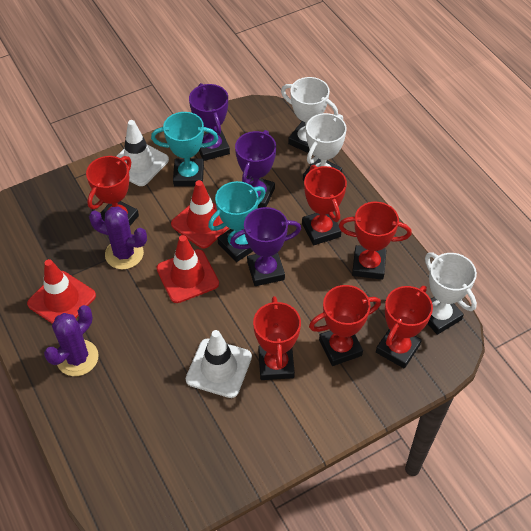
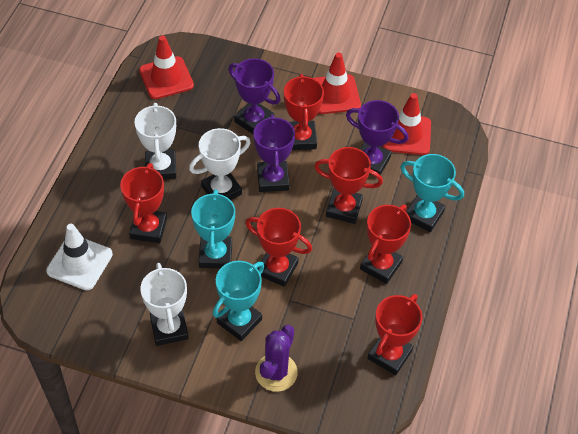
purple cactus: [44,305,99,376] [89,207,147,269] = 2 -> [255,325,298,392] = 1
turquoise trophy: [151,112,218,187] [208,181,266,262] = 2 -> [191,189,235,268] [213,261,264,341] [400,154,464,232] = 3
white traffic cone: [116,120,169,186] [186,330,252,398] = 2 -> [46,224,113,290] = 1

